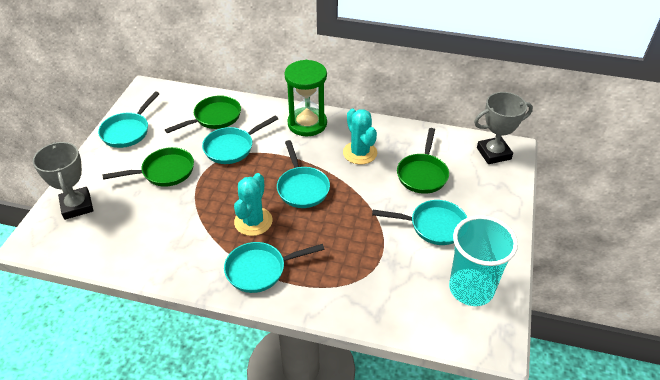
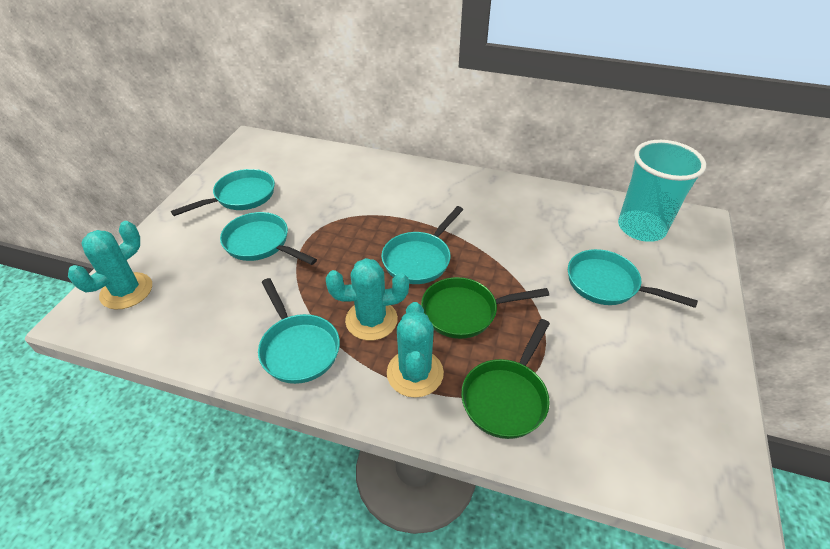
green hourglass: [285,60,327,136] = 1 -> none = 0
green pan: [102,147,194,187] [165,95,241,133] [397,128,449,194] = 3 -> [421,277,549,339] [461,319,550,439] = 2
grey trophy: [33,142,94,220] [474,92,533,164] = 2 -> none = 0
turquoise cactus: [234,173,273,236] [343,109,377,164] = 2 -> [68,221,152,310] [326,258,409,340] [387,302,444,398] = 3

